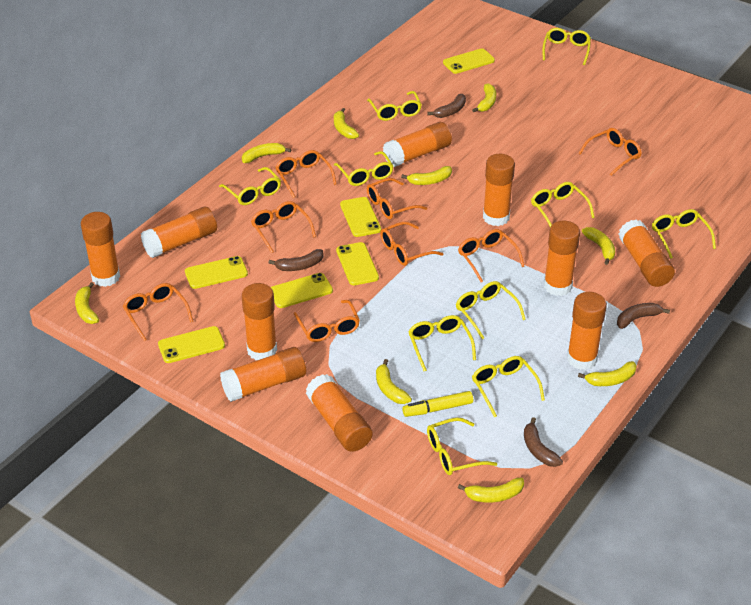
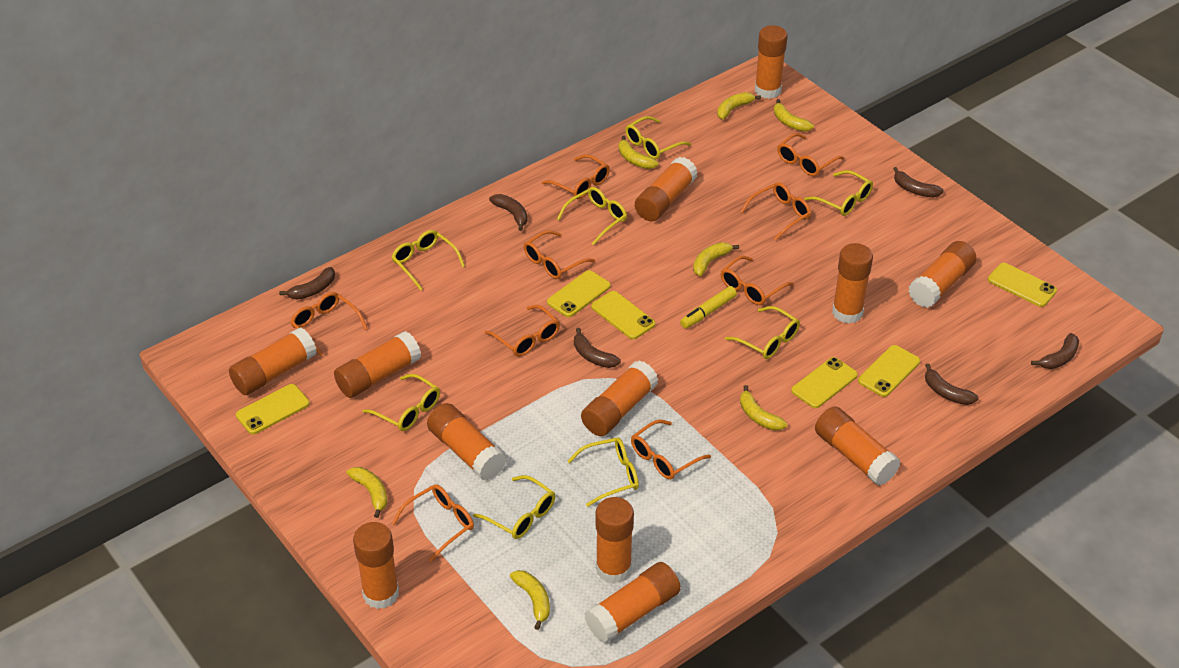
brown banana: [268,249,324,271] [427,94,466,118] [524,417,563,467] [617,303,670,329] = 4 -> [279,267,335,300] [489,194,528,231] [574,328,621,368] [893,167,944,197] [925,363,979,405] [1031,333,1079,369] = 6
orange glasses: [123,283,193,341] [251,201,316,253] [275,150,337,198] [294,300,360,342] [367,178,427,219] [380,222,444,266] [458,229,525,282] [578,128,642,176] = 8 -> [290,292,368,356] [392,484,474,562] [485,305,560,357] [524,230,595,279] [542,154,610,199] [631,420,711,480] [721,256,793,305] [741,182,811,240] [777,133,844,176] = 9
orange glue stick: [81,212,120,287] [141,207,217,258] [220,347,306,402] [242,283,277,360] [306,374,373,452] [383,122,452,167] [483,154,515,226] [544,221,580,296] [567,292,607,370] [619,219,675,287] = 10 -> [229,328,317,395] [334,331,421,398] [353,522,399,609] [427,403,506,480] [581,360,659,436] [585,562,681,643] [596,497,634,584] [635,157,698,221] [755,25,787,99] [815,406,901,486] [832,243,873,324] [908,241,977,308] = 12
yellow banana: [75,282,99,324] [242,143,291,163] [334,108,359,139] [376,359,412,404] [401,166,452,185] [458,478,524,503] [472,83,496,112] [578,361,637,386] [582,227,615,265] = 9 -> [346,467,388,518] [510,570,550,630] [619,136,658,169] [693,242,739,276] [717,92,761,119] [740,385,787,431] [774,99,814,132] = 7
yellow glasses: [219,167,281,205] [334,151,393,186] [367,91,422,121] [408,315,476,371] [427,418,497,475] [456,281,526,339] [472,356,545,418] [531,182,595,227] [542,28,591,65] [652,209,716,259] = 10 -> [362,374,440,431] [392,230,465,291] [473,475,555,539] [557,187,627,245] [567,437,639,507] [625,116,691,159] [725,306,800,359] [804,170,873,216] = 8

